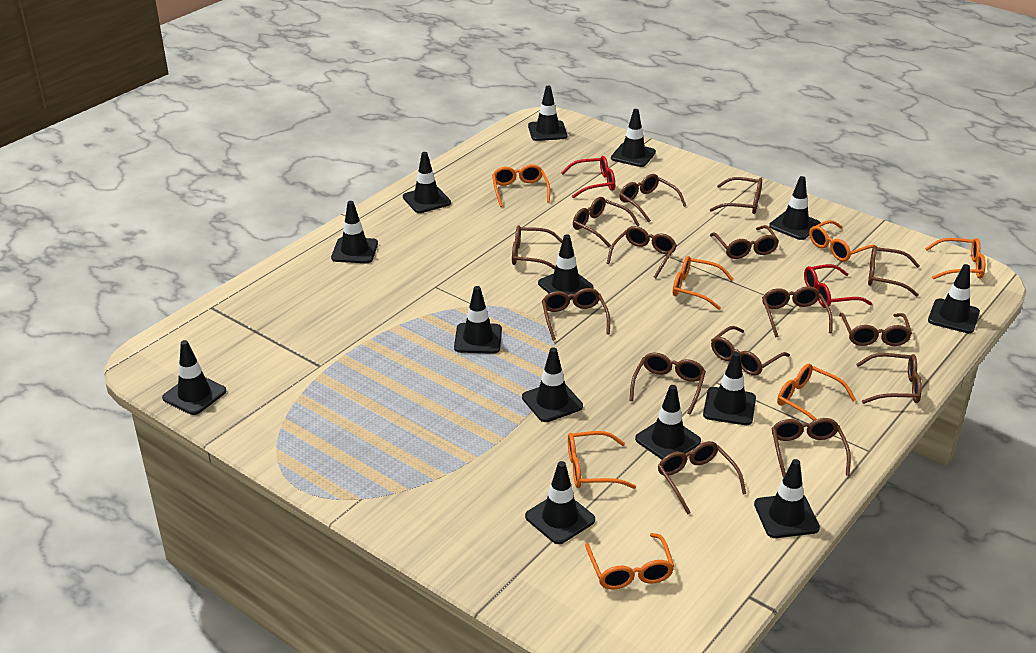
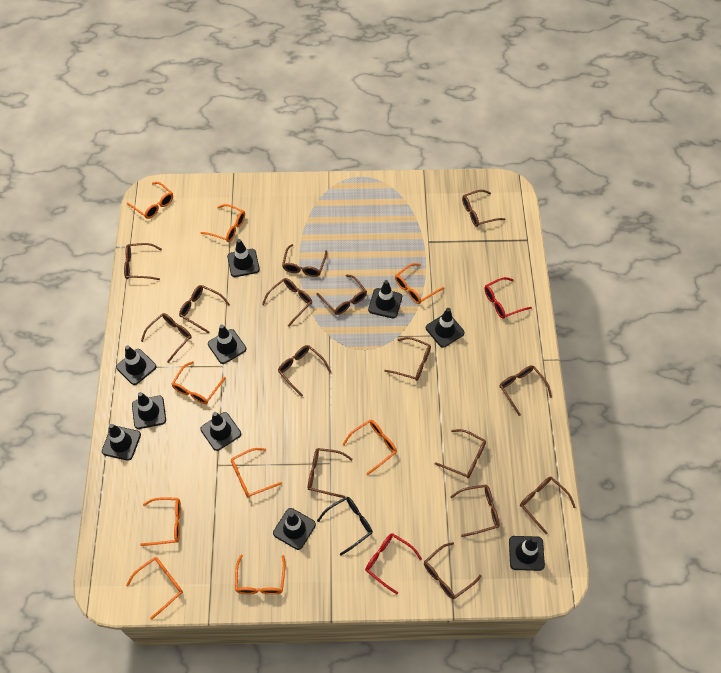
black glasses: none = 0 -> [317,496,373,556] = 1
black traffic cone: [162,340,226,415] [331,201,378,263] [403,152,451,213] [454,286,502,354] [522,347,583,422] [525,461,595,544] [528,86,567,141] [538,234,593,300] [611,109,656,167] [635,385,701,460] [703,352,756,425] [754,459,820,538] [769,176,821,240] [928,264,980,333] = 14 -> [102,424,141,461] [116,345,156,385] [132,392,166,429] [200,412,241,451] [208,324,246,364] [227,239,260,277] [273,508,316,550] [368,280,402,318] [426,308,465,348] [509,536,545,571] = 10
orange glasses: [492,164,550,207] [568,431,636,489] [585,533,674,590] [673,256,734,310] [777,364,856,421] [809,220,874,262] [925,238,985,279] = 7 -> [126,182,173,219] [126,557,183,620] [140,498,181,546] [172,361,226,404] [201,204,245,242] [231,448,282,498] [235,555,285,595] [343,420,397,475] [395,263,444,304] = 9

